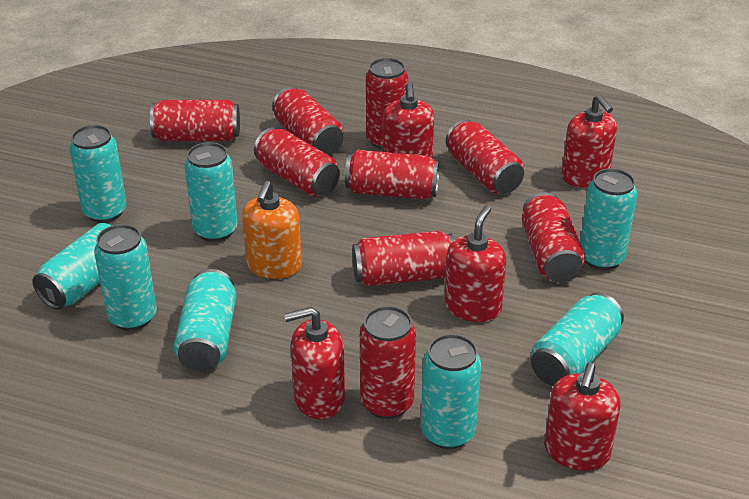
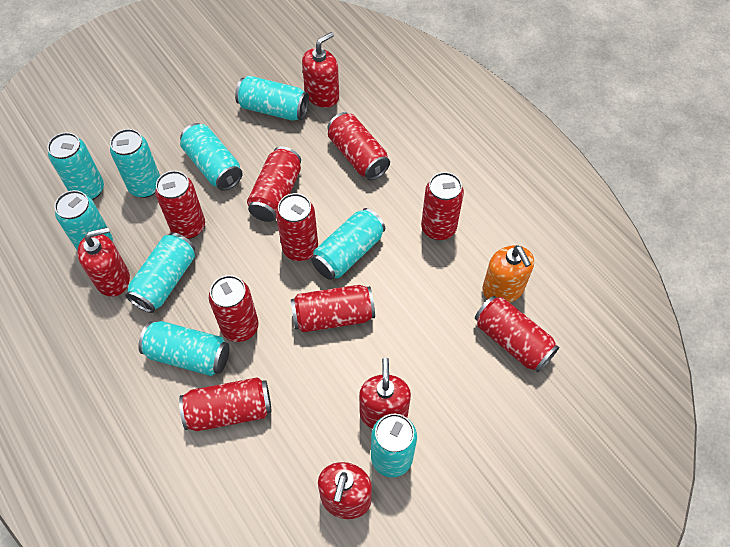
red soap dispenser: [284,307,345,419] [383,82,434,159] [444,206,506,322] [544,363,621,471] [562,94,617,188] = 5 -> [77,227,130,297] [302,32,339,108] [318,462,372,519] [359,358,411,429] = 4
turquoise can: [32,223,117,310] [69,125,127,223] [94,224,157,331] [174,269,236,371] [185,142,238,242] [421,334,481,449] [531,292,624,386] [580,168,637,270] = 8 -> [47,132,104,200] [54,190,113,250] [110,129,160,198] [125,232,195,313] [138,321,229,376] [180,123,242,191] [235,76,309,121] [311,208,385,280] [371,414,417,477] = 9

